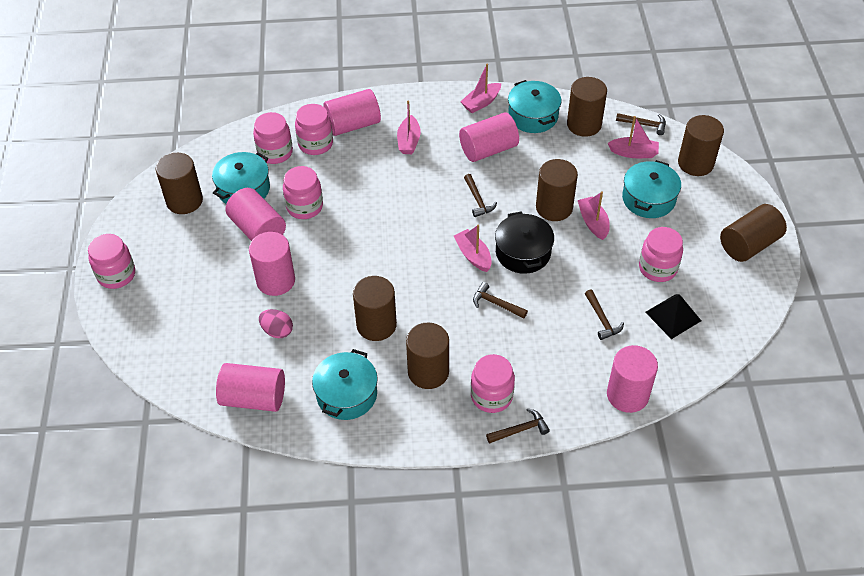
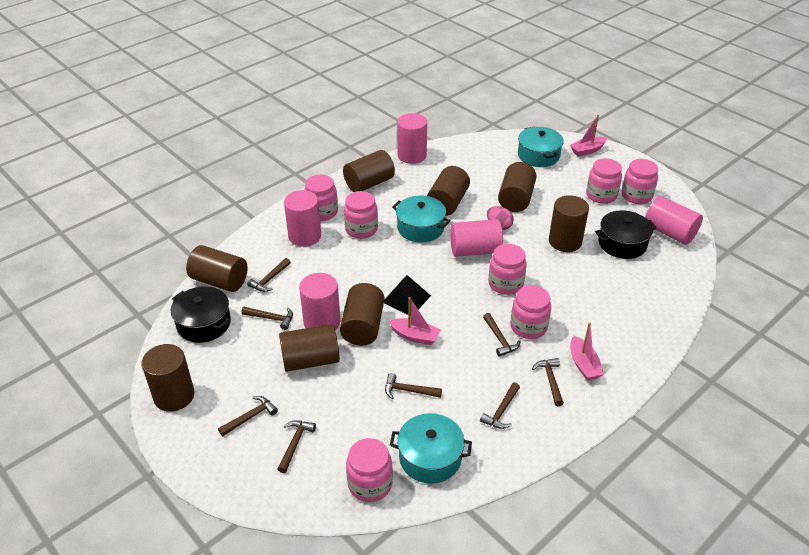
black pot: [495,212,554,274] = 1 -> [171,286,231,343] [595,210,657,259] = 2
brown cylinder: [156,153,203,214] [353,276,397,341] [406,322,449,389] [536,159,578,221] [567,77,607,137] [678,115,724,176] [720,204,787,262] = 7 -> [142,344,195,412] [186,245,248,292] [279,324,340,372] [340,283,384,346] [343,150,395,192] [427,166,470,216] [498,162,536,212] [549,195,589,252] = 8
brown hammer: [464,174,497,217] [473,282,528,318] [486,408,550,444] [585,289,624,340] [616,113,666,135] = 5 -> [218,396,278,436] [241,307,293,330] [247,258,291,292] [277,420,316,473] [385,373,442,399] [480,382,520,429] [483,313,521,357] [532,358,564,406] = 8
pink boat: [397,101,421,154] [454,225,492,272] [460,63,501,113] [578,191,610,240] [608,116,659,158] = 5 -> [389,297,441,345] [570,114,607,157] [570,322,604,381] = 3
pink cylinder: [216,363,285,412] [225,188,286,241] [249,232,295,296] [323,89,381,136] [459,113,519,162] [607,345,658,413] = 6 -> [284,190,321,247] [299,273,341,330] [397,113,427,164] [450,219,503,257] [645,196,703,245] = 5
pink jar: [88,234,135,289] [253,112,293,164] [283,166,323,219] [295,104,333,155] [471,354,515,413] [639,227,683,282] = 6 -> [304,174,338,221] [344,191,378,239] [346,438,393,502] [489,244,527,295] [510,285,551,339] [586,158,622,204] [622,159,658,204] = 7
turquoise pot: [212,152,270,204] [312,349,378,420] [508,80,561,133] [622,160,681,218] = 4 -> [390,413,472,484] [392,195,450,243] [518,127,564,167] = 3

